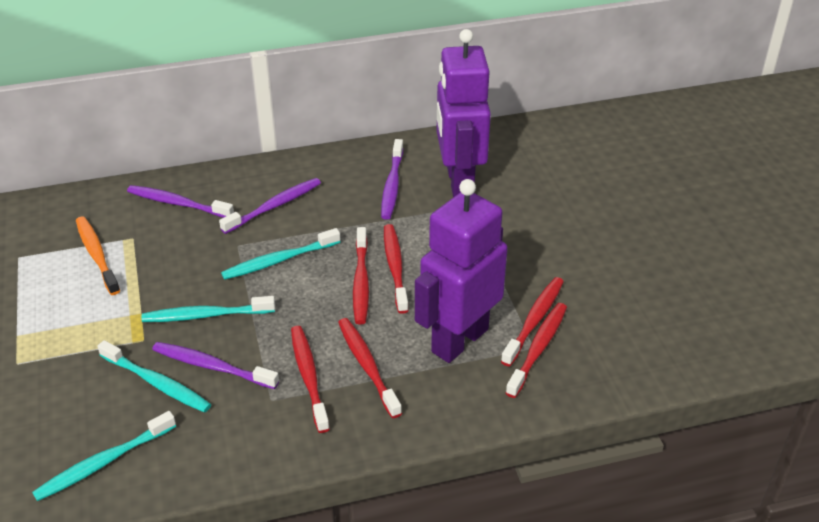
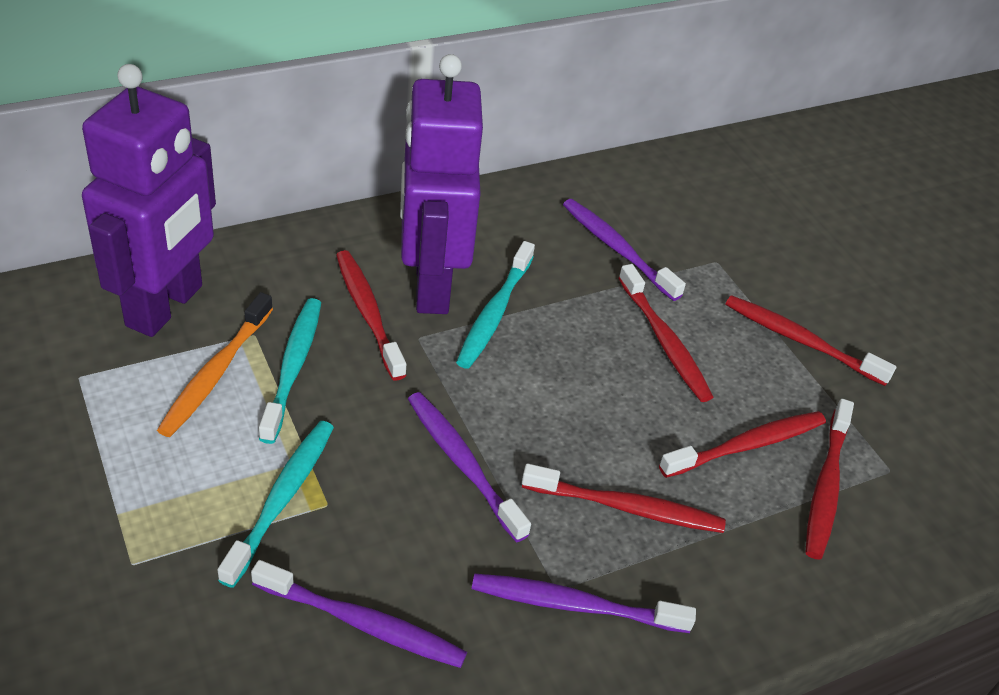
turquoise toothbrush: [32,411,176,501] [97,340,212,413] [142,296,275,322] [221,228,340,280] = 4 -> [217,421,334,588] [259,298,321,444] [456,241,535,369] = 3

